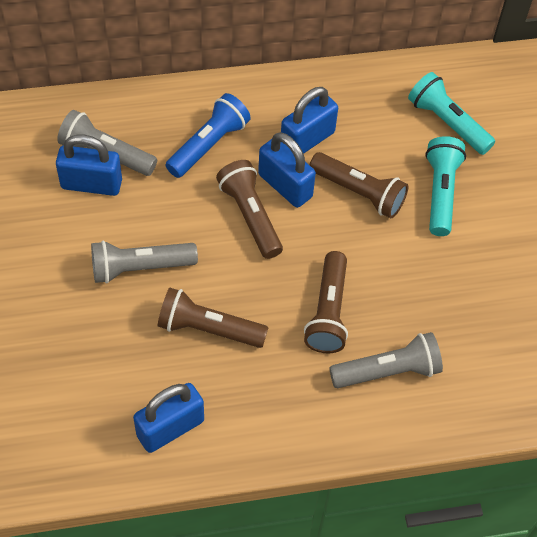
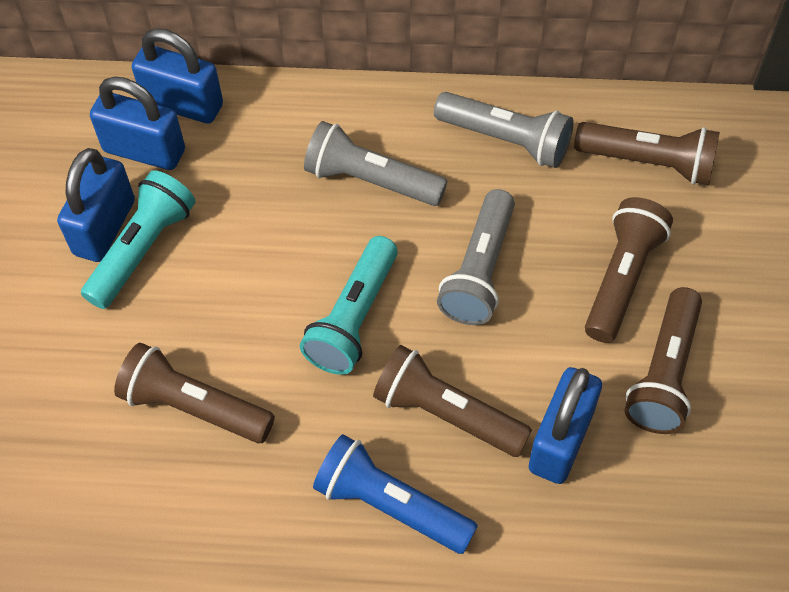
brown flashlight: [158,288,268,348] [216,160,283,259] [304,251,348,353] [310,152,408,218] = 4 -> [114,343,275,443] [373,345,532,457] [574,122,720,185] [585,197,673,343] [624,287,702,434] = 5

